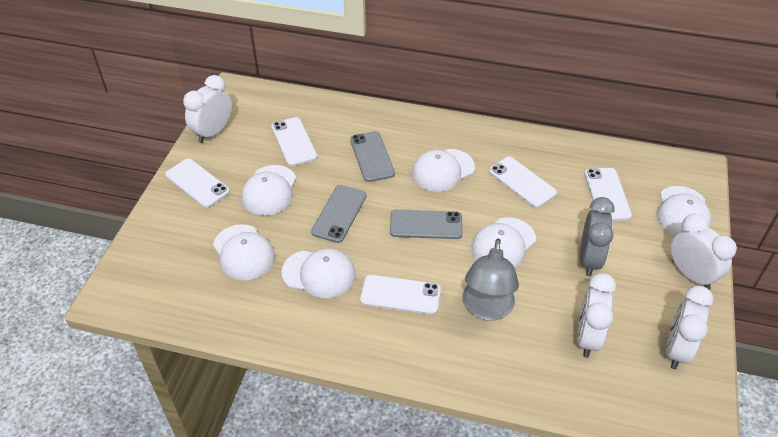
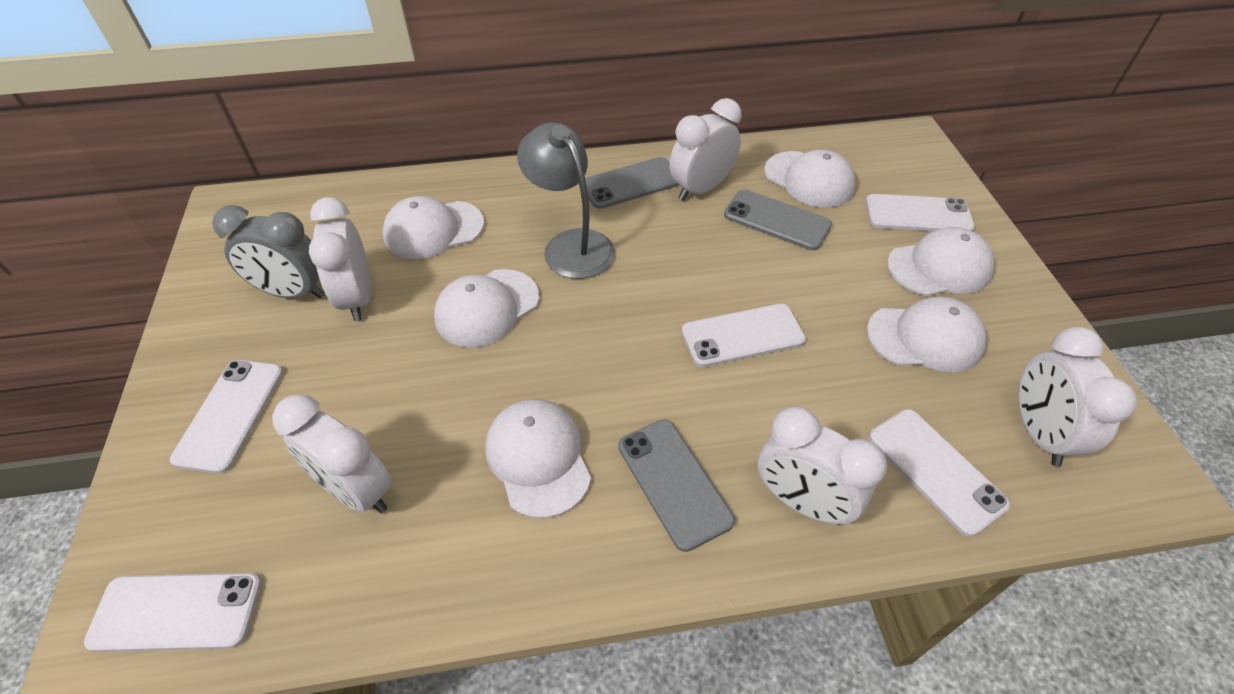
white clock: [183,75,232,143] [577,273,616,358] [666,286,714,369] [670,214,737,290] = 4 -> [272,394,392,513] [309,197,371,321] [669,98,742,201] [758,406,887,525] [1018,327,1137,467] = 5

